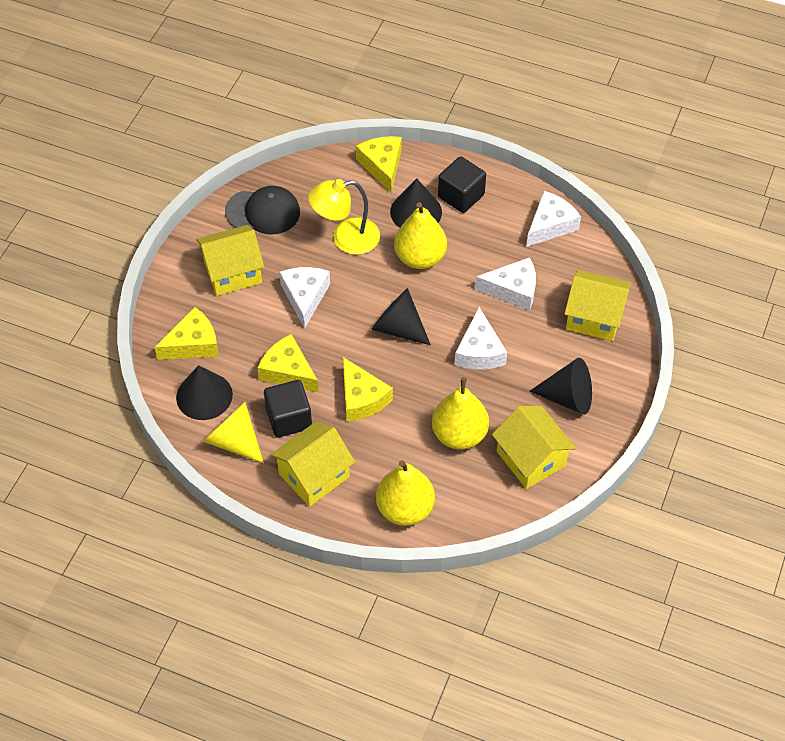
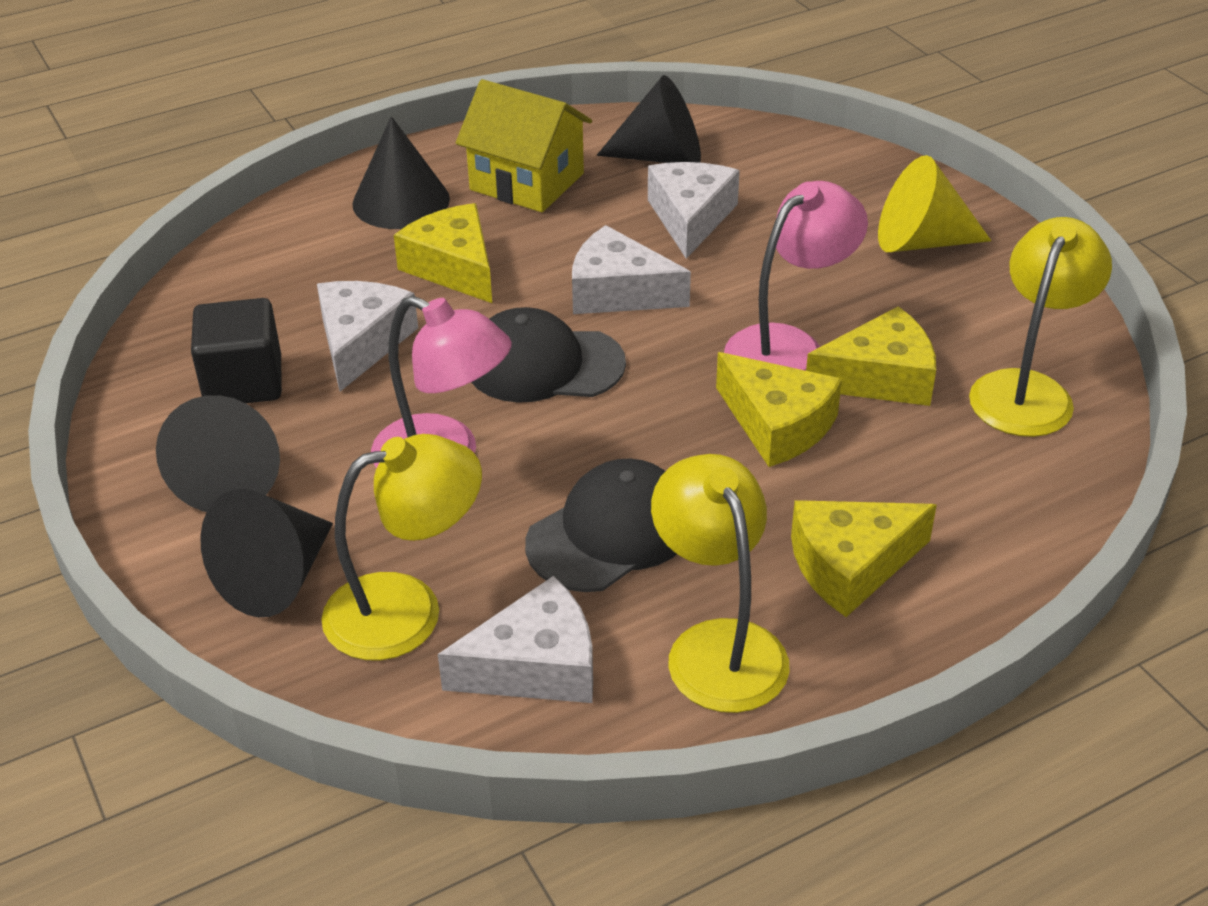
black cap: [225,186,300,235] = 1 -> [471,307,626,403] [525,458,677,592] = 2
black cube: [264,380,312,438] [438,156,486,213] = 2 -> [191,298,282,403] = 1
pink lamp: none = 0 -> [371,296,512,468] [724,181,868,371] = 2
yellow house: [196,225,264,296] [270,422,355,507] [492,406,576,489] [564,269,632,341] = 4 -> [456,79,592,212] = 1
yellow lamp: [308,179,380,255] = 1 -> [321,434,482,660] [651,454,789,713] [969,217,1112,437] = 3
yellow pear: [376,461,435,526] [394,202,447,269] [432,377,489,449] = 3 -> none = 0

